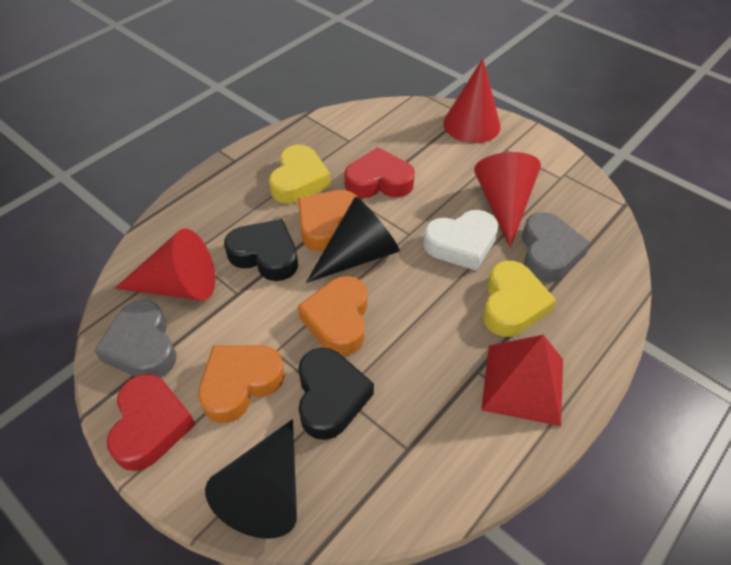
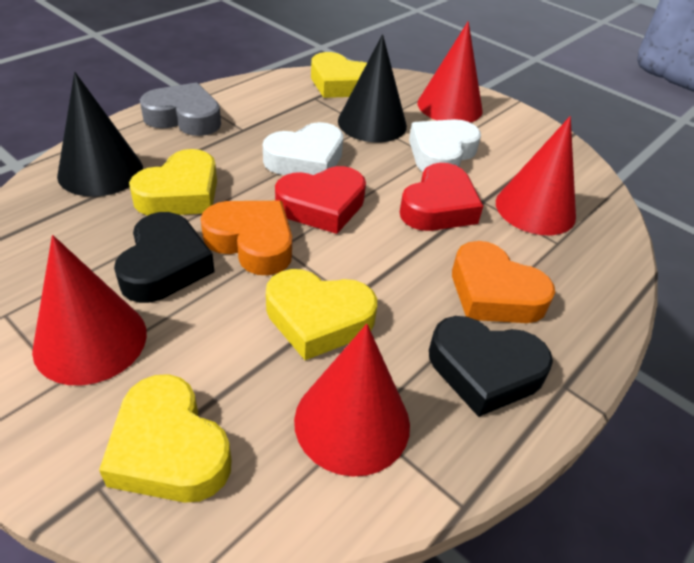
grey heart: [94,300,176,378] [522,212,591,282] = 2 -> [140,82,221,136] = 1
orange heart: [198,345,285,423] [298,190,357,252] [298,276,368,356] = 3 -> [201,201,292,275] [452,241,555,323] = 2
red cone: [114,228,215,301] [443,58,501,143] [474,152,541,248] = 3 -> [32,235,147,385] [294,324,410,477] [417,21,483,123] [496,116,576,235] = 4
red pyramid: [481,335,563,426] = 1 -> none = 0
white heart: [423,210,498,271] = 1 -> [263,122,343,175] [409,119,481,172] = 2
yellow heart: [269,145,331,204] [483,261,556,337] = 2 -> [99,374,232,503] [129,149,217,215] [266,269,377,360] [311,52,367,98] = 4

